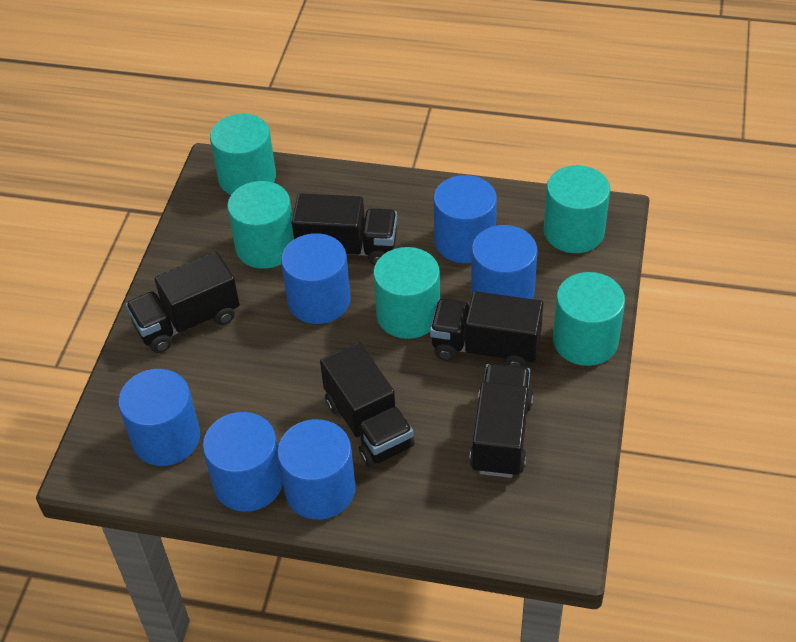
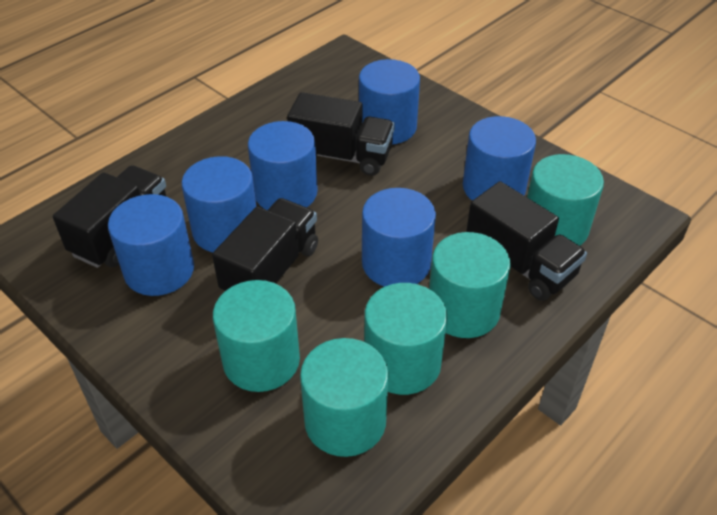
black truck: [125,251,240,353] [292,193,397,266] [320,342,415,467] [430,291,543,367] [469,364,533,478] = 5 -> [53,165,167,268] [212,198,318,291] [287,92,395,176] [466,181,587,301] = 4

